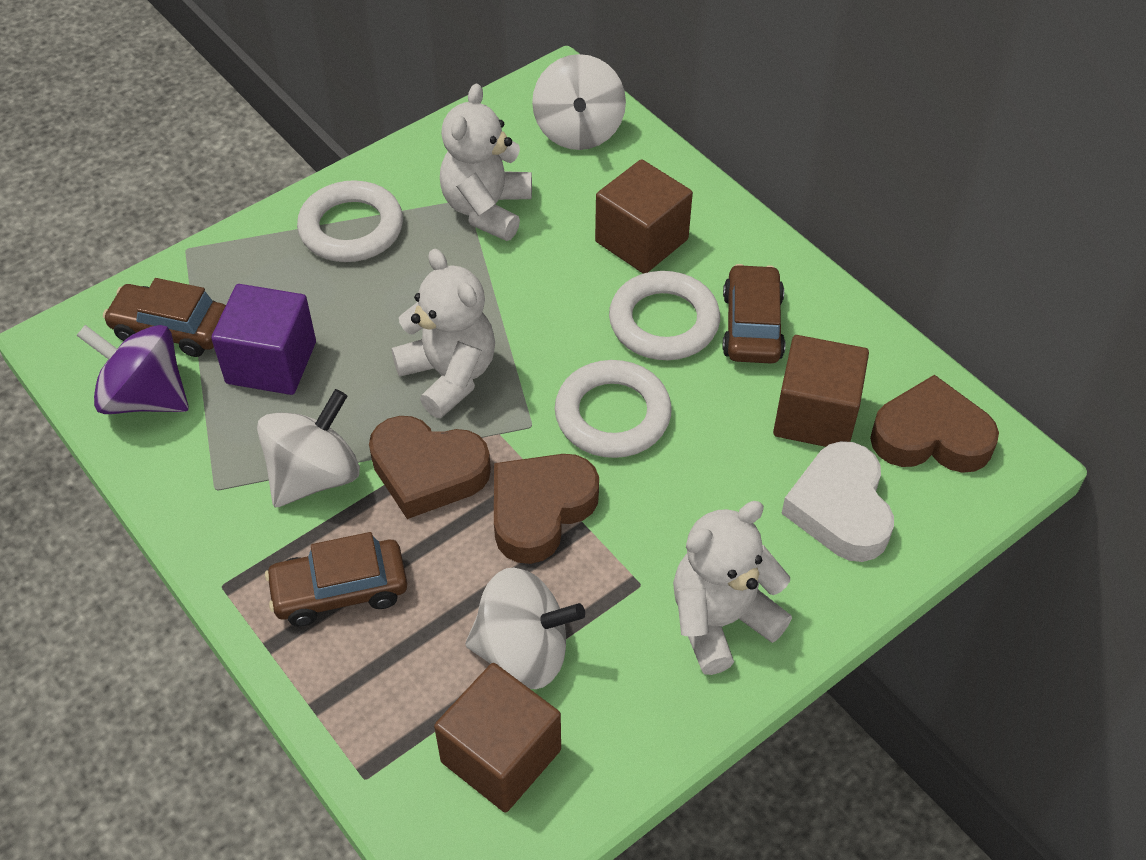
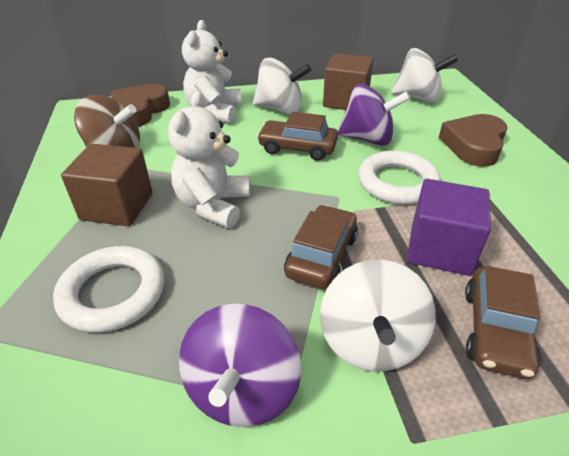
brown cube: [434,663,561,812] [595,159,693,274] [773,335,869,447] = 3 -> [61,144,153,226] [323,53,373,110] = 2
brown heart: [369,416,491,519] [494,454,599,564] [870,375,999,473] = 3 -> [111,83,170,127] [439,114,508,167] = 2
brown spinning top: none = 0 -> [74,95,140,148] = 1
purple spinning top: [76,325,189,414] = 1 -> [179,304,301,427] [338,84,410,146] = 2
white heart: [781,441,894,562] = 1 -> none = 0
white ring: [297,180,403,262] [555,360,672,458] [609,271,720,360] = 3 -> [53,246,164,333] [358,150,441,205] = 2
white teddy bear: [391,249,495,418] [440,84,532,241] [673,501,792,675] = 3 -> [168,91,250,228] [182,20,242,123] = 2

